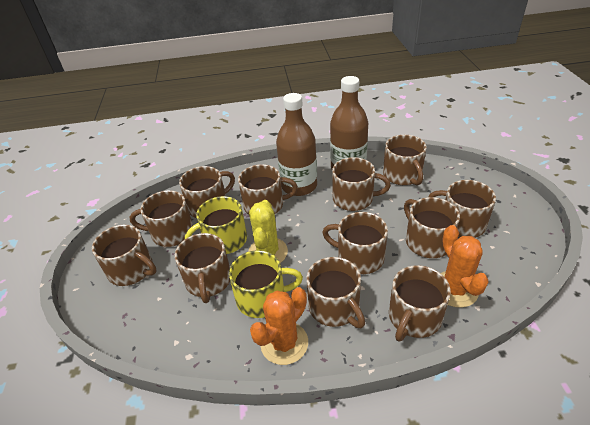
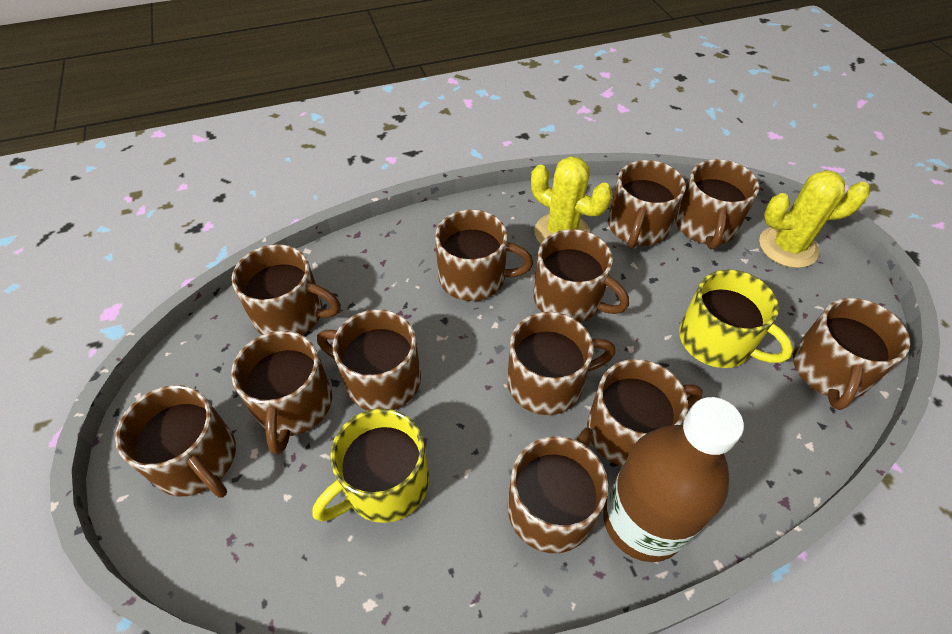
brown bottle: [276,93,317,196] [330,76,368,169] = 2 -> [603,397,744,562] = 1
orange cactus: [250,287,308,365] [441,225,489,308] = 2 -> none = 0
yellow cactus: [248,200,288,263] = 1 -> [531,156,612,244] [759,170,870,268] = 2

